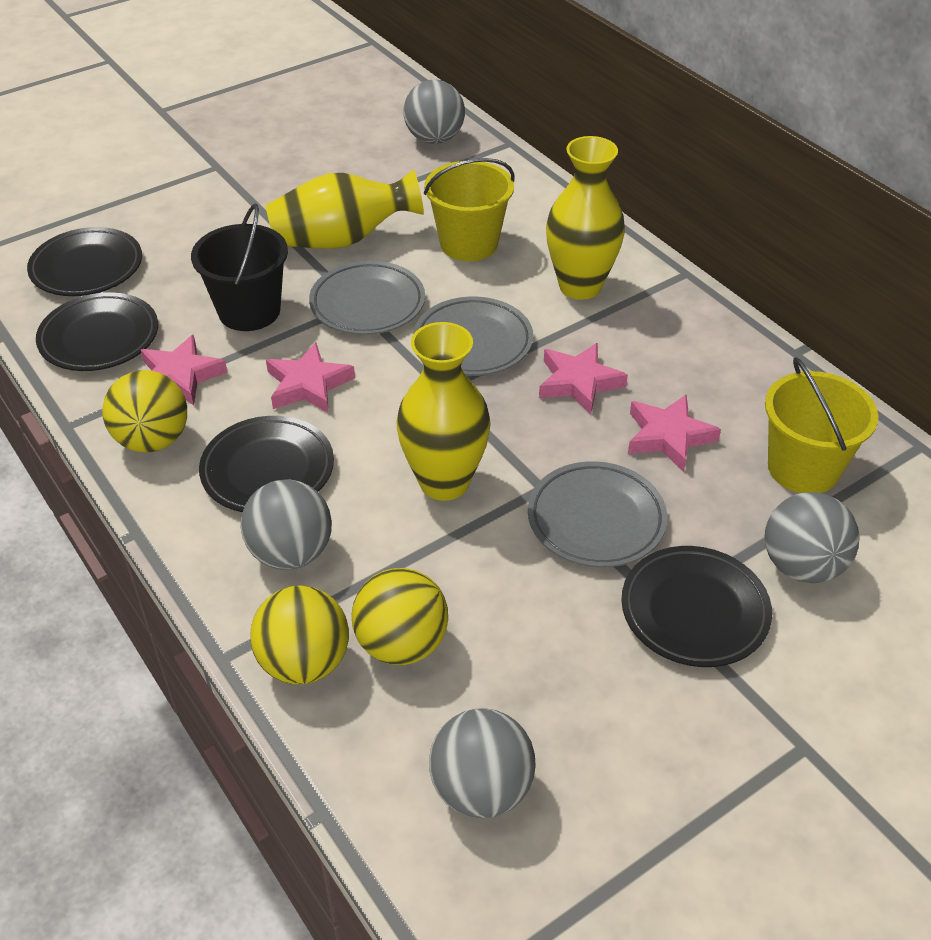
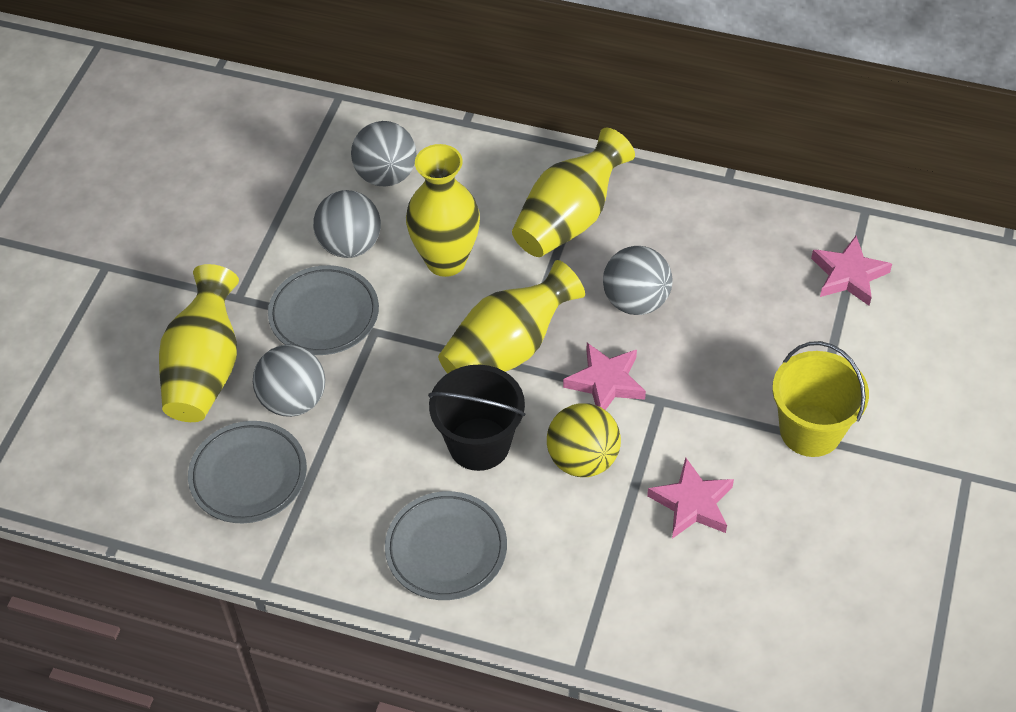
black plate: [27,227,142,296] [36,292,158,371] [199,416,334,512] [621,546,772,667] = 4 -> none = 0
pink star: [141,335,228,406] [266,342,355,413] [539,343,628,414] [628,394,721,472] = 4 -> [563,343,646,410] [647,458,734,539] [811,236,892,306] = 3
yellow ball: [102,370,187,452] [250,586,349,685] [352,568,448,665] = 3 -> [547,403,621,477] = 1
yellow bucket: [424,158,515,261] [765,357,878,493] = 2 -> [772,341,869,457] = 1
yellow vase: [265,169,424,249] [397,322,491,501] [546,136,625,300] = 3 -> [159,264,239,422] [406,144,480,277] [438,260,585,374] [512,128,635,257] = 4

